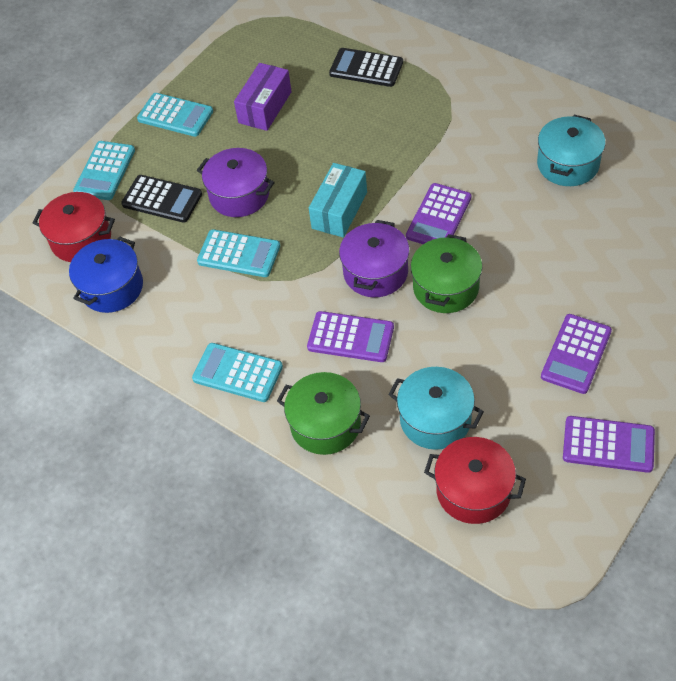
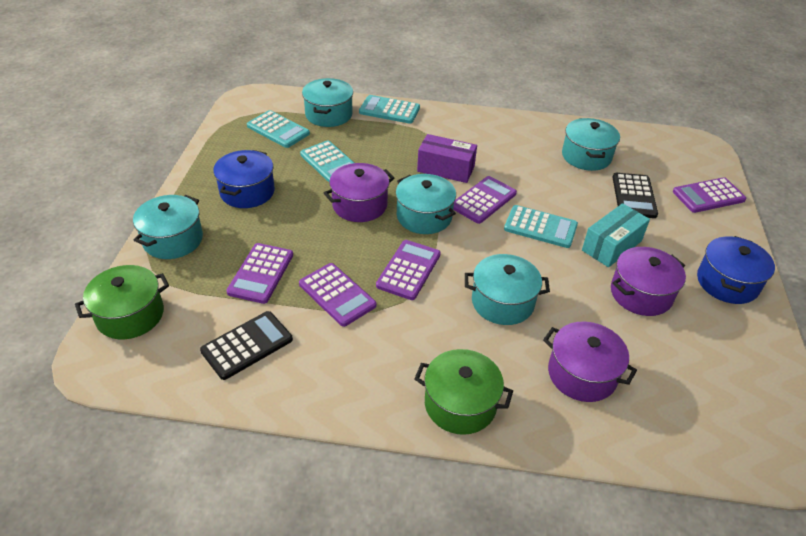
blue pot: [69,236,143,313] = 1 -> [213,150,275,208] [697,236,775,304] = 2
purple calculator: [307,311,394,362] [406,183,471,244] [541,314,612,394] [563,416,655,473] = 4 -> [226,243,293,304] [299,263,376,327] [376,240,441,300] [453,176,517,224] [673,177,746,213] = 5
purple pot: [197,148,275,217] [339,220,409,297] = 2 -> [324,163,394,222] [543,321,637,402] [611,247,686,316] = 3
red pot: [33,192,115,262] [424,437,526,524] = 2 -> none = 0
turquoise pot: [388,367,484,450] [537,115,606,186] = 2 -> [133,195,203,259] [302,78,353,127] [396,174,456,234] [465,254,550,325] [562,118,620,171] = 5

